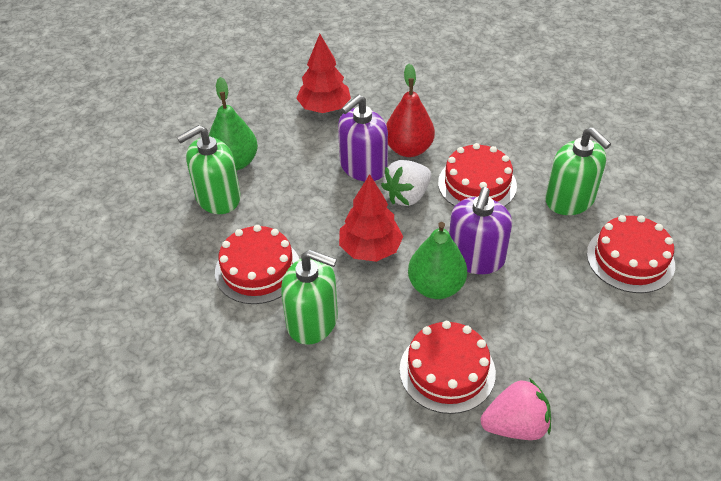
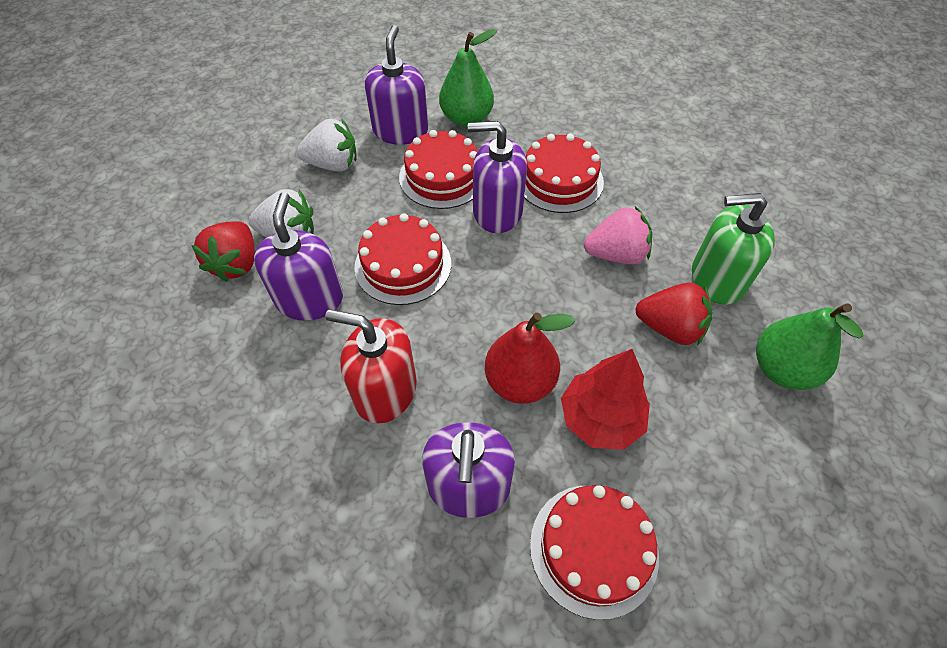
green soap dispenser: [177,125,241,214] [281,250,338,345] [545,127,611,215] = 3 -> [692,193,775,305] = 1
purple soap dispenser: [338,95,388,181] [449,187,512,274] = 2 -> [254,192,343,321] [365,25,428,145] [422,422,515,518] [468,121,527,233] = 4
red soap dispenser: none = 0 -> [325,310,417,423] = 1
red strawberry: none = 0 -> [191,221,255,282] [636,283,713,346] = 2
red tree: [296,34,351,113] [339,174,403,262] = 2 -> [561,349,650,450] = 1
white strawberry: [381,160,431,206] = 1 -> [249,189,314,237] [297,119,357,171] = 2

